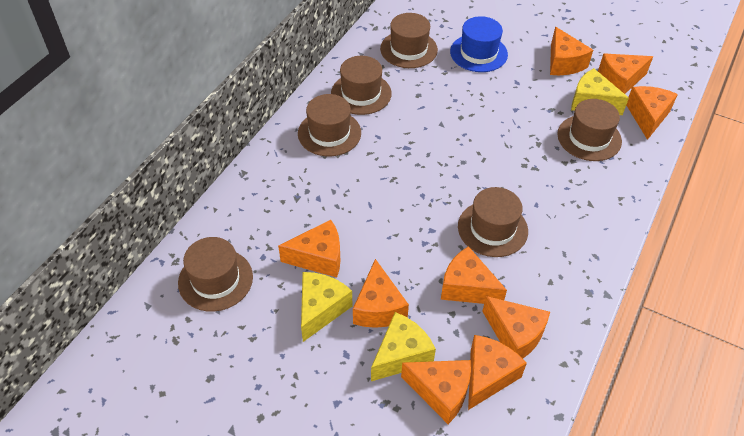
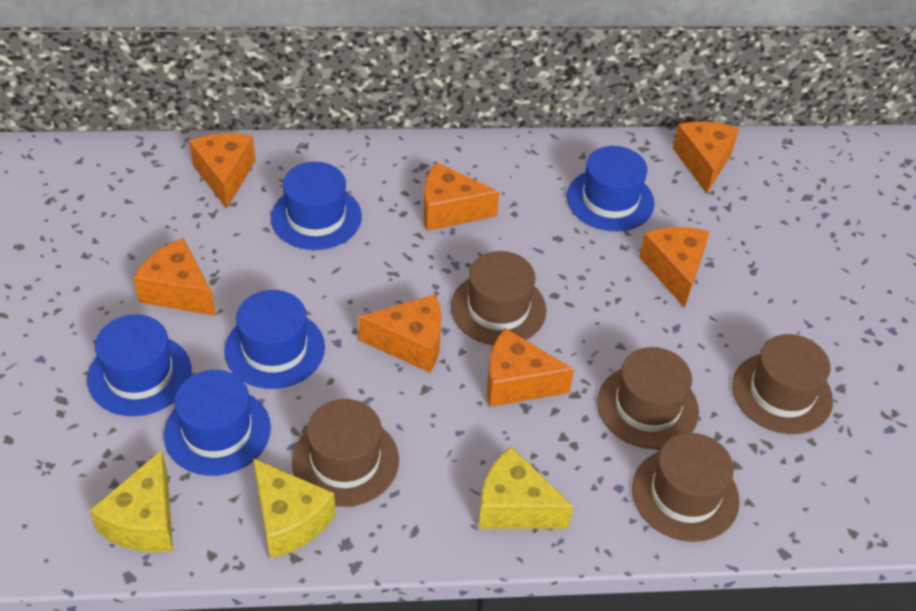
blue hat: [450,16,508,72] = 1 -> [87,314,192,416] [164,370,271,476] [224,290,325,389] [271,162,362,250] [567,146,655,231] = 5
brown hat: [178,237,253,312] [298,94,361,156] [331,56,392,115] [380,13,438,68] [458,187,528,257] [557,99,622,161] = 6 -> [292,399,399,507] [451,251,546,345] [597,347,699,449] [632,433,740,542] [732,334,833,434] = 5
orange cheese: [278,220,340,277] [353,259,409,328] [401,360,471,424] [441,246,507,304] [468,335,527,410] [482,296,550,359] [550,27,593,75] [598,54,653,94] [626,86,678,140] = 9 -> [133,238,216,316] [189,133,256,208] [359,294,441,372] [423,162,499,231] [487,328,574,407] [639,227,710,308] [673,121,739,194] = 7

